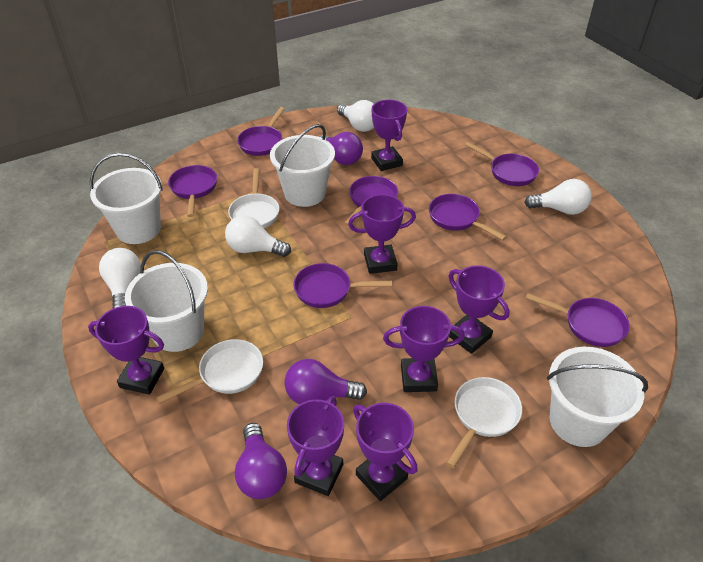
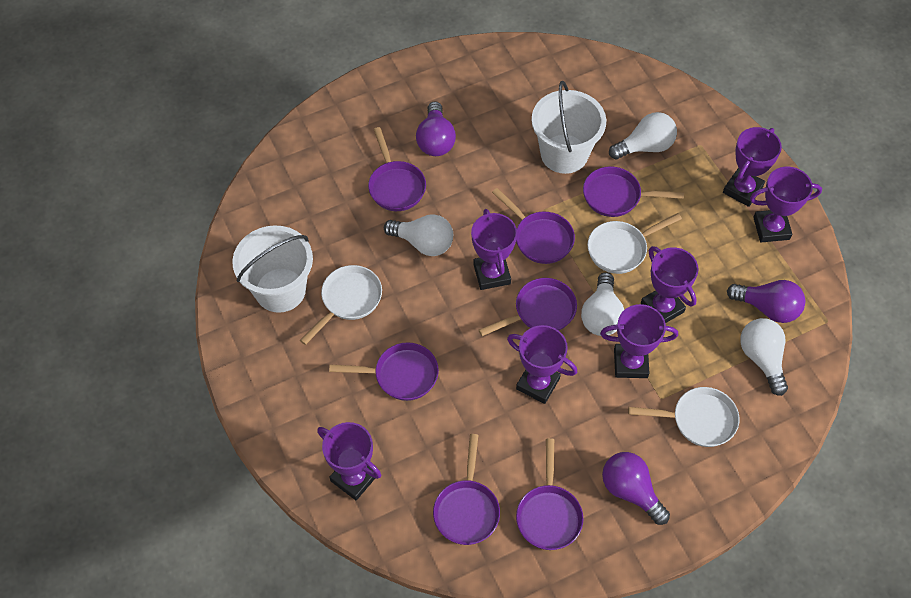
white bucket: [90,153,163,244] [125,250,208,352] [270,124,335,207] [547,347,648,447] = 4 -> [232,225,313,313] [531,81,606,174] = 2

